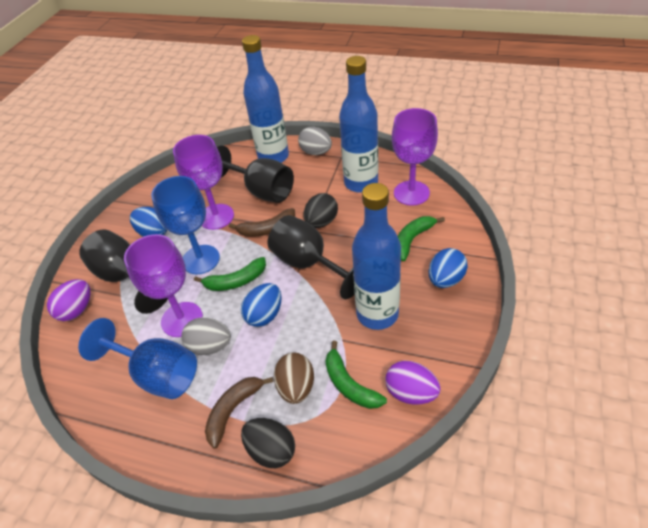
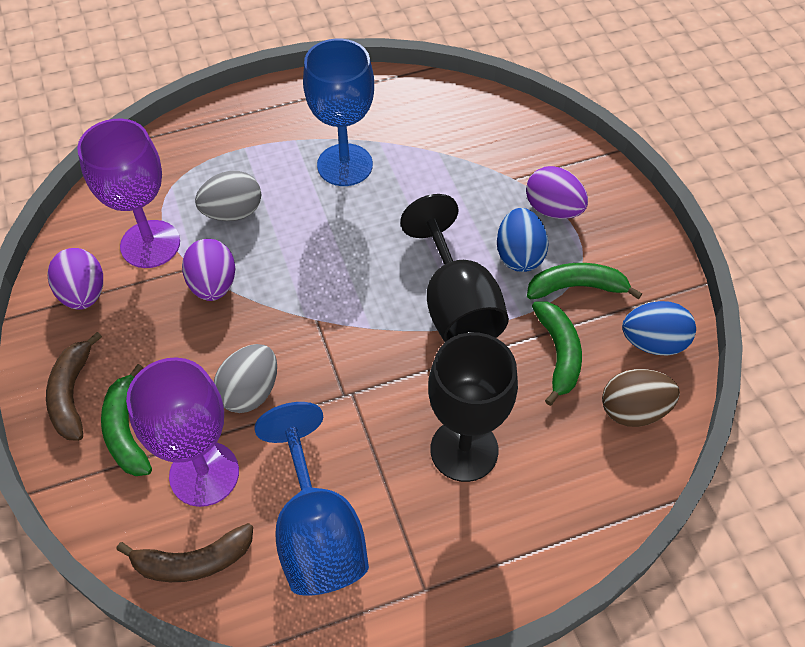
black egg: [241,418,295,468] [304,193,338,228] = 2 -> none = 0
black goblet: [79,230,168,314] [217,145,294,203] [267,215,355,299] = 3 -> [400,194,509,342] [428,332,518,482] = 2
blue bottle: [242,35,289,163] [339,56,378,193] [352,183,401,330] = 3 -> none = 0
blue egg: [130,207,167,237] [241,283,282,327] [429,248,468,288] = 3 -> [497,208,549,272] [622,301,696,356] = 2
purple egg: [47,279,91,321] [385,361,441,405] = 2 -> [47,248,103,310] [182,239,235,301] [526,166,588,219] = 3
purple goblet: [124,234,203,337] [173,135,234,230] [392,108,438,206] = 3 -> [77,118,180,268] [126,357,239,507] = 2

